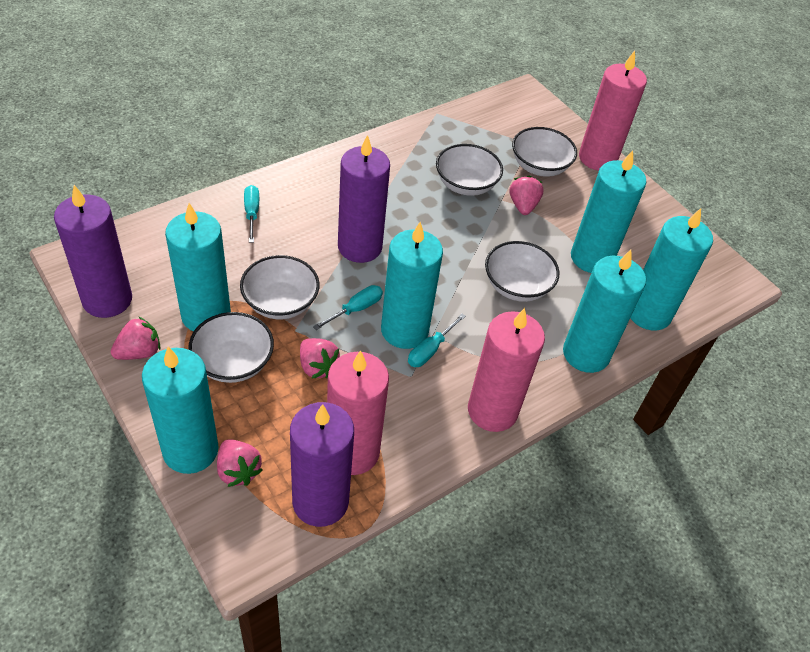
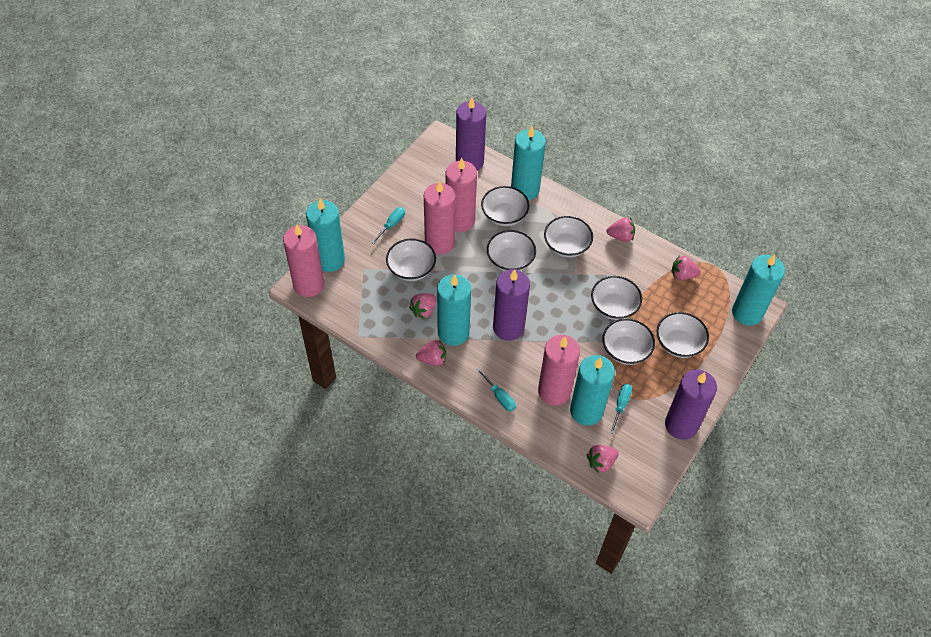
pink candle: [327,350,389,475] [468,308,545,432] [579,51,647,171] = 3 -> [283,224,324,297] [424,180,456,255] [446,158,477,232] [538,335,580,405] = 4
pink strawberry: [111,316,160,360] [217,439,262,487] [300,338,340,379] [510,175,544,215] = 4 -> [409,294,436,319] [416,340,446,366] [587,445,619,473] [606,218,635,242] [671,255,701,280] = 5
turquoise candle: [142,346,219,474] [165,203,231,332] [381,222,443,349] [563,250,646,373] [571,150,646,273] [630,208,713,330] = 6 -> [306,199,345,272] [437,274,471,346] [511,126,546,200] [570,355,615,426] [732,254,785,326] = 5
white bowl: [188,312,274,383] [240,255,319,319] [436,144,503,196] [485,241,560,302] [512,127,577,177] = 5 -> [386,239,436,281] [481,186,529,226] [487,230,536,271] [544,216,593,257] [591,276,642,320] [602,319,655,365] [657,312,709,358] = 7

